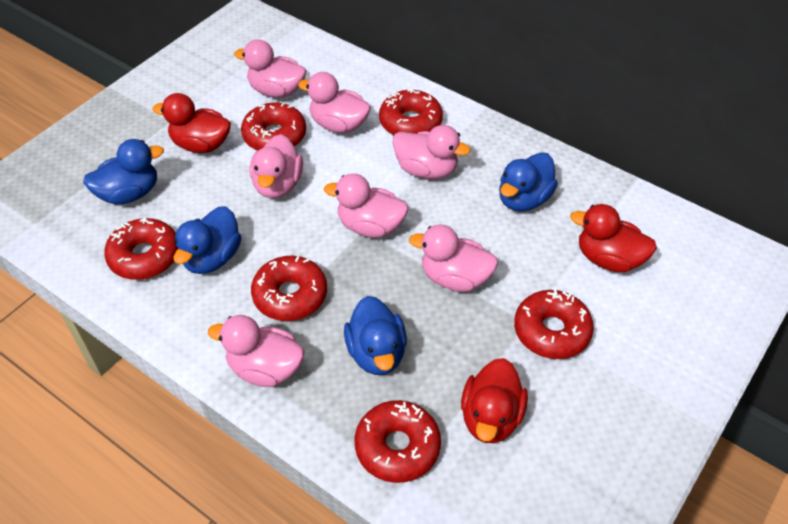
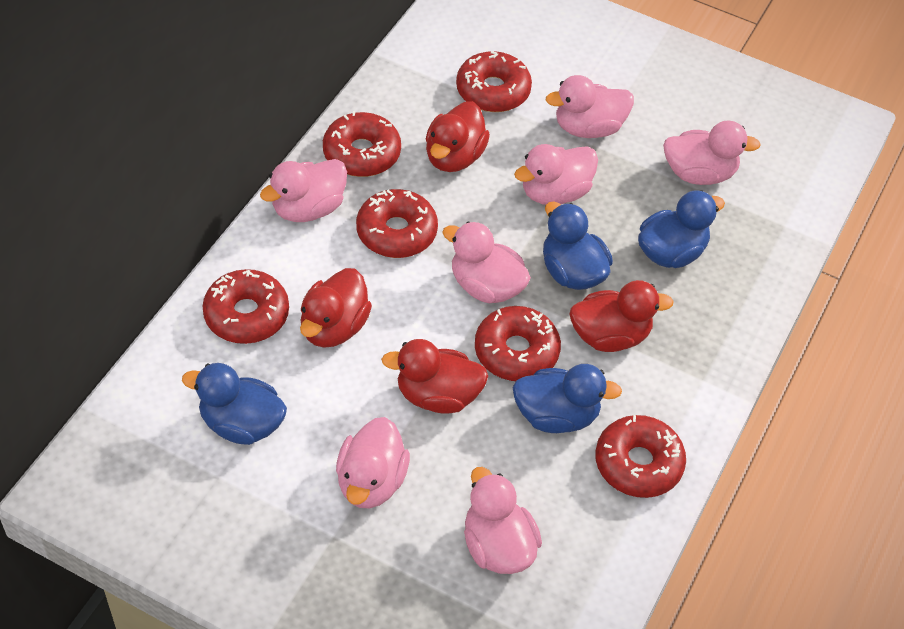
red duck: [152,93,231,153] [461,358,528,443] [570,204,657,272] = 3 -> [300,268,372,348] [381,339,488,414] [426,101,490,172] [570,280,674,352] = 4

